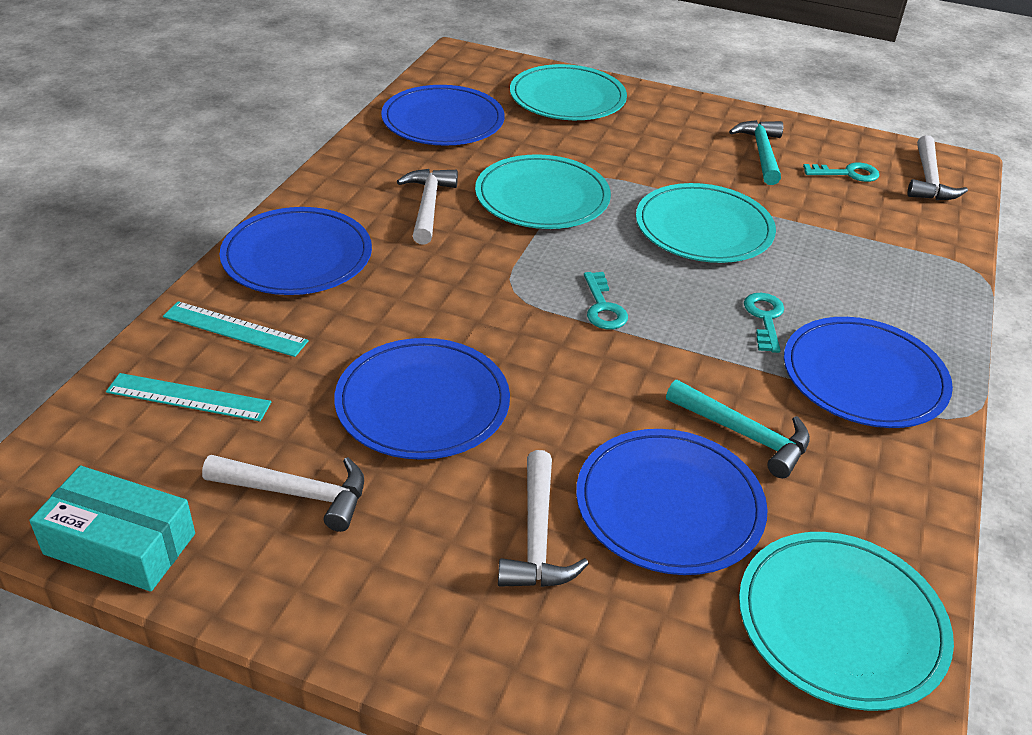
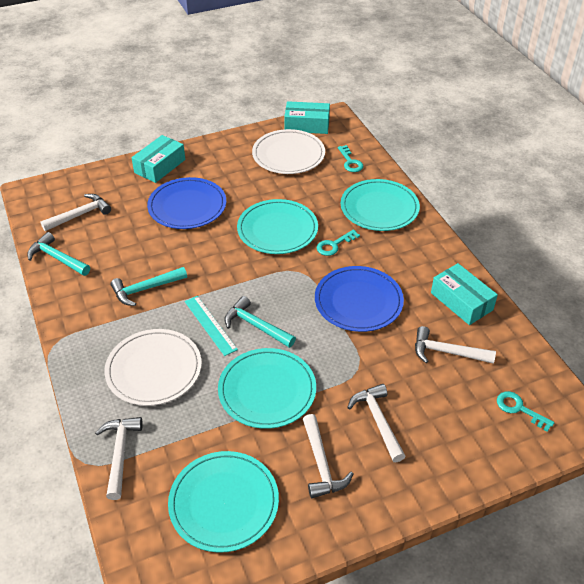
blue plate: [220,207,372,295] [334,338,510,460] [381,85,505,146] [576,429,768,575] [784,317,953,428] = 5 -> [147,177,226,229] [315,266,404,332] = 2
turquoise box: [29,466,195,591] = 1 -> [131,135,185,183] [284,101,330,134] [431,263,498,325] = 3
turquoise hammer: [666,380,810,478] [729,120,783,185] = 2 -> [27,232,90,276] [110,267,187,306] [225,296,296,348] = 3
turquoise ruler: [106,373,271,421] [163,301,309,357] = 2 -> [185,296,238,356] = 1
white hammer: [202,455,364,532] [397,169,458,245] [498,450,589,587] [907,135,968,200] = 4 -> [41,194,111,231] [95,417,143,500] [303,414,353,498] [347,384,406,462] [415,326,496,364] = 5
white plate: none = 0 -> [104,329,202,406] [252,129,325,174] = 2

